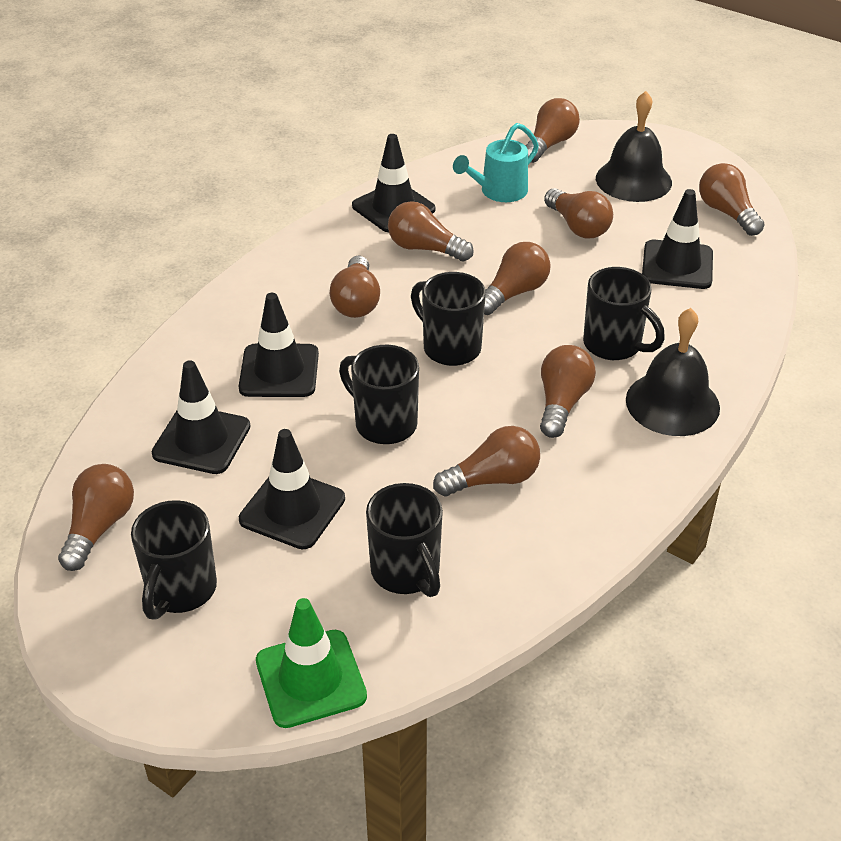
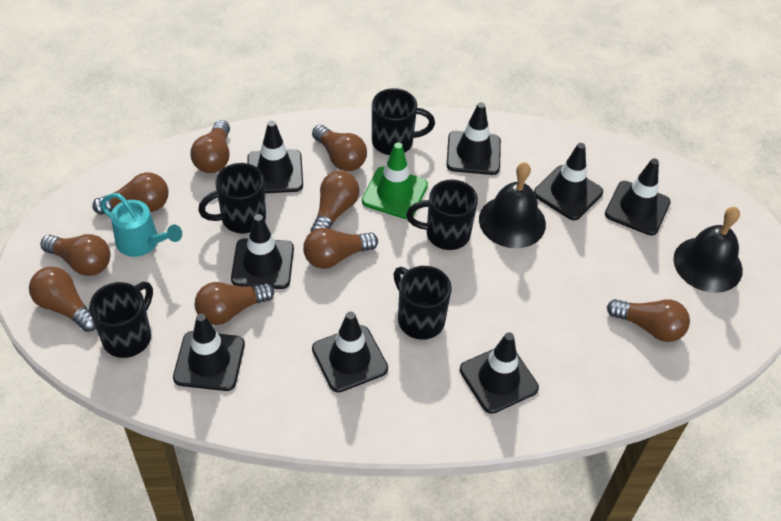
black traffic cone: [152,360,250,474] [238,293,319,397] [239,429,345,549] [352,134,435,232] [642,189,713,289] = 5 -> [173,313,245,391] [231,214,294,289] [247,121,303,193] [312,311,388,393] [447,102,501,175] [460,332,539,414] [534,143,603,220] [605,159,671,236] = 8

